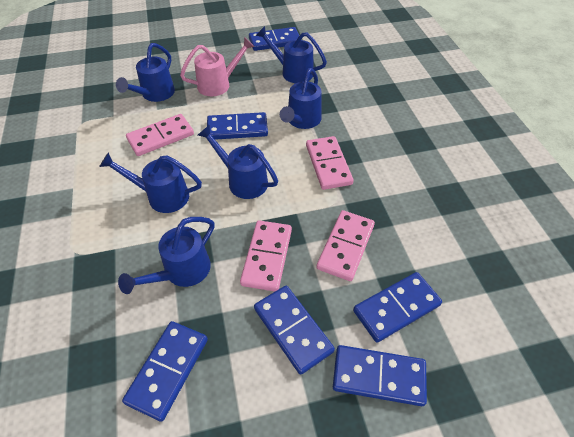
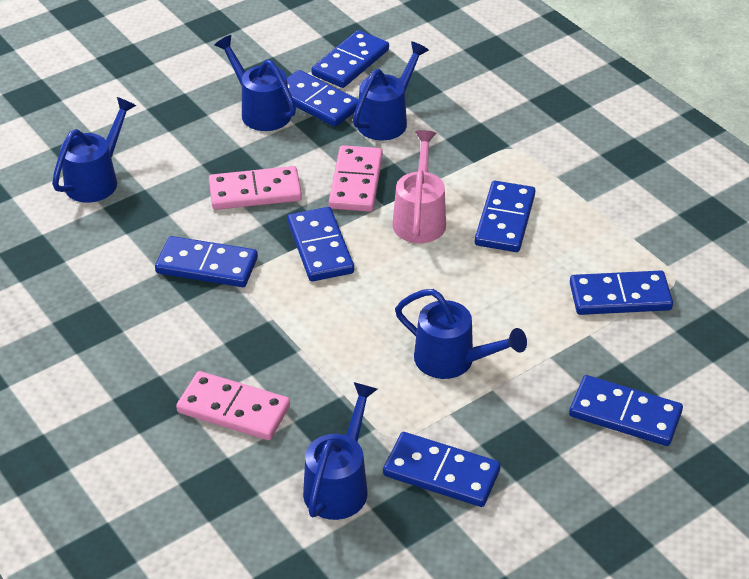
blue domino: [122,321,208,422] [207,112,268,140] [249,27,299,51] [254,286,335,375] [333,345,427,406] [353,272,442,342] = 6 -> [155,236,258,287] [287,70,359,127] [287,207,354,281] [311,30,389,88] [383,432,501,507] [475,181,535,252] [569,375,683,446] [570,271,673,315] = 8
blue watering can: [99,153,202,213] [116,43,175,102] [118,217,215,294] [198,125,278,199] [256,26,327,83] [280,68,321,129] = 6 -> [52,97,136,203] [214,35,296,131] [303,382,377,520] [353,41,429,140] [395,289,527,379] = 5
pink domino: [126,114,194,156] [240,220,292,292] [306,136,354,190] [316,210,375,281] = 4 -> [176,371,290,440] [209,166,302,210] [329,145,383,212] = 3

